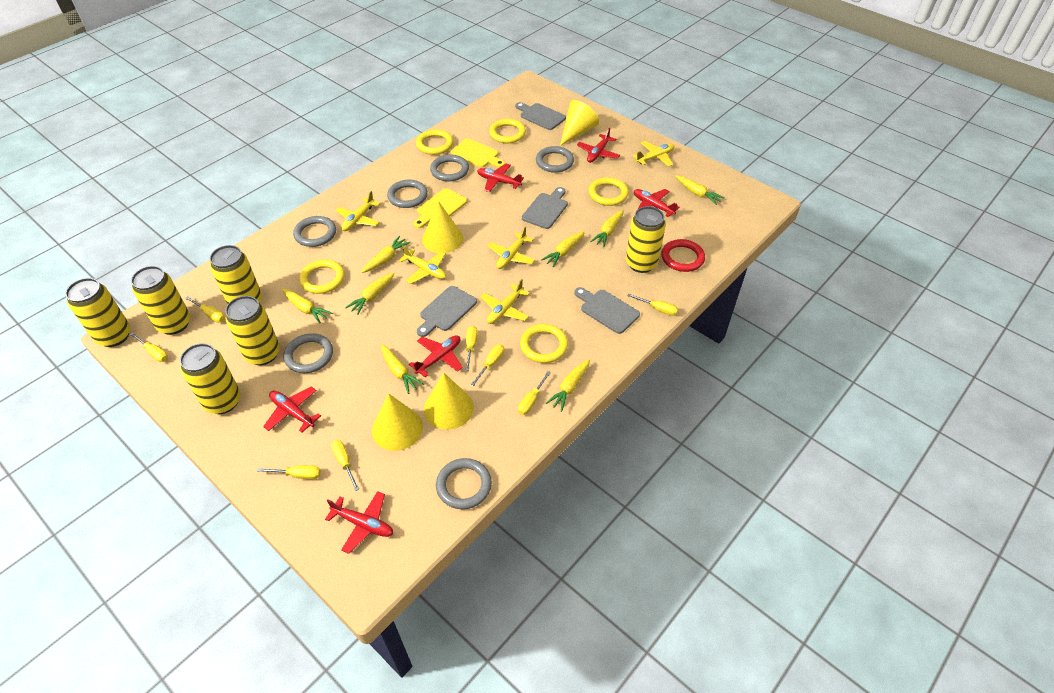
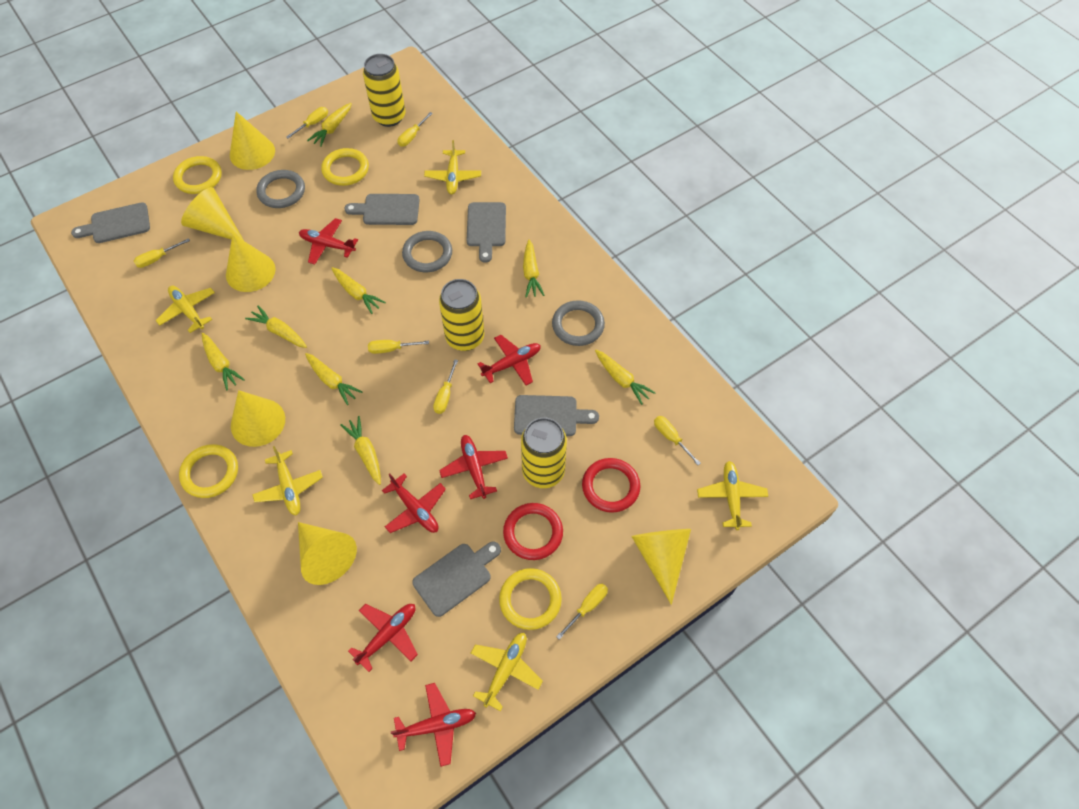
grey cutting board: [417,286,477,337] [515,102,566,130] [522,187,568,229] [574,287,640,334] = 4 -> [71,202,150,243] [345,194,419,225] [412,542,501,617] [467,202,506,263] [514,395,599,436] = 5
grey ring: [283,333,333,373] [293,216,336,247] [387,180,428,208] [430,155,469,181] [436,458,492,509] [536,146,574,173] = 6 -> [256,170,305,208] [402,231,452,272] [552,300,605,346] = 3
red ring: [661,239,705,272] = 1 -> [503,503,563,560] [582,458,640,513] = 2
yellow can: [65,278,130,347] [131,266,190,335] [180,343,241,414] [210,245,262,305] [225,296,280,365] [626,206,666,273] = 6 -> [363,54,405,127] [439,279,484,351] [521,418,567,488] = 3
yellow cone: [372,393,423,451] [422,201,463,253] [424,372,474,430] [560,100,599,146] = 4 -> [181,187,244,241] [226,234,275,292] [230,112,275,170] [231,390,285,447] [298,522,357,585] [631,529,691,605] = 6
yellow cutting board: [413,188,467,228] [450,139,505,168] = 2 -> none = 0
yellow ring: [299,260,345,294] [416,129,453,155] [489,119,526,143] [520,324,568,363] [588,177,629,206] = 5 -> [173,156,222,194] [179,444,238,498] [321,148,369,186] [499,568,562,630] = 4
yellow screwdriver: [130,332,168,362] [185,296,225,323] [257,465,321,479] [331,440,359,491] [465,326,478,371] [471,344,504,386] [518,371,551,415] [627,294,678,316] = 8 -> [134,238,190,268] [286,107,328,139] [368,340,429,354] [398,112,433,147] [433,359,458,414] [556,584,608,640] [654,416,701,465] = 7

